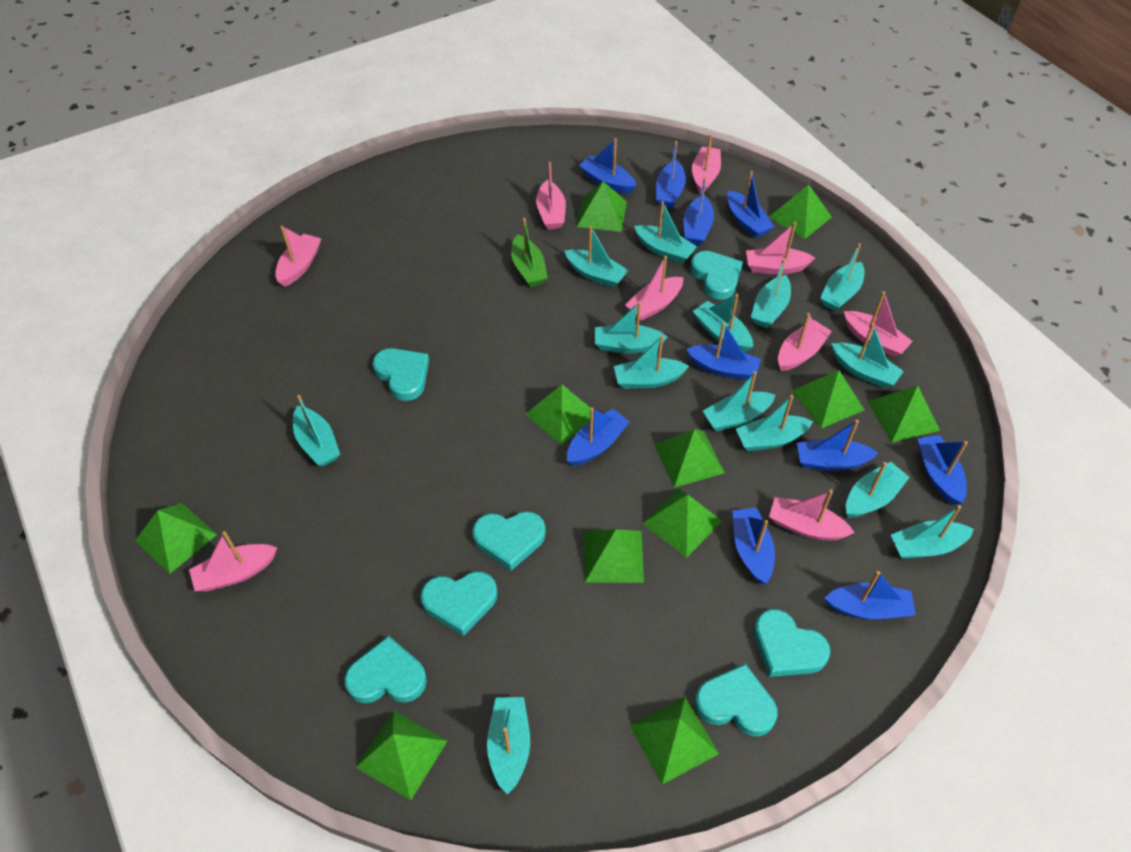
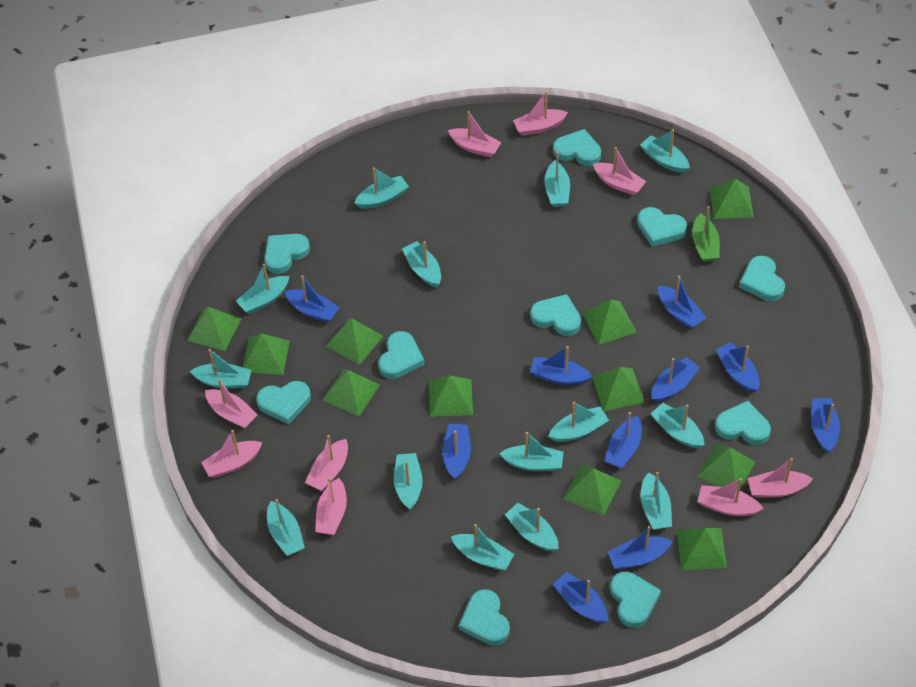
turquoise heart: [344,636,427,703] [373,348,429,401] [420,571,497,636] [472,511,546,571] [690,251,743,300] [695,664,778,737] [754,609,830,677] = 7 -> [256,381,311,424] [265,234,310,274] [378,331,425,379] [459,589,510,645] [530,294,581,336] [553,129,601,166] [610,572,661,628] [637,207,687,246] [715,401,771,445] [739,256,785,301] = 10

